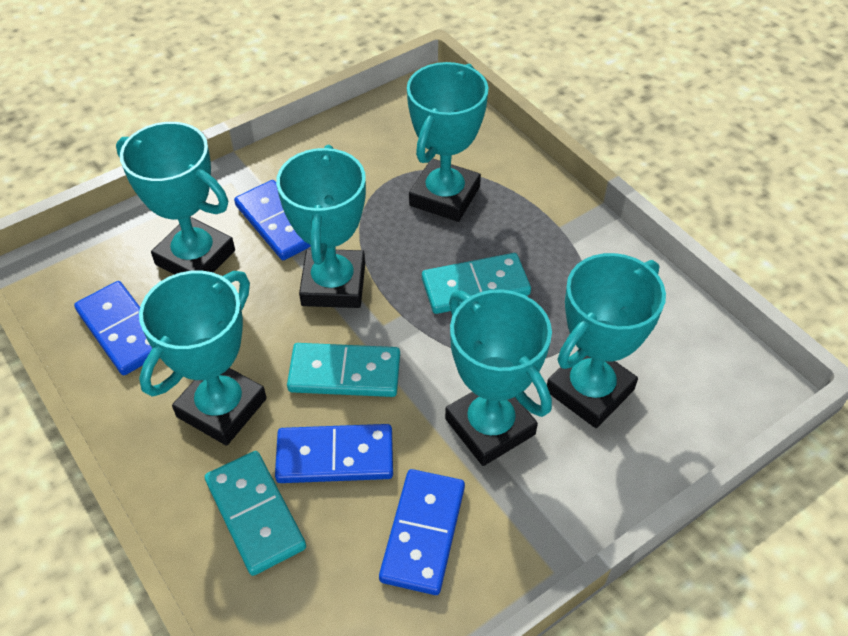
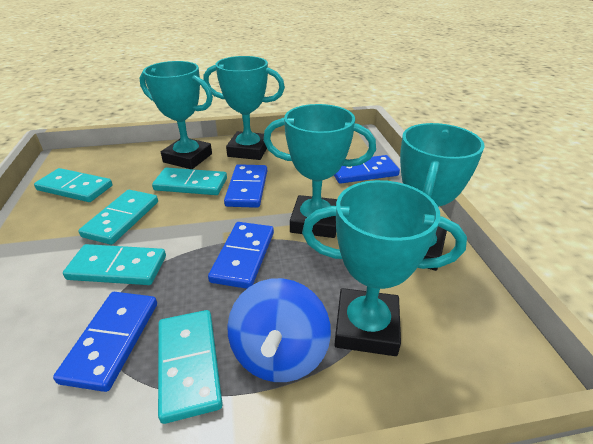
blue spinning top: none = 0 -> [227,278,331,382] = 1
turquoise domino: [205,451,306,576] [287,343,400,397] [422,253,531,314] = 3 -> [34,168,113,202] [63,244,166,285] [78,190,158,245] [152,167,227,195] [158,310,223,424] = 5
turquoise trophy: [116,122,235,275] [139,270,267,446] [276,145,366,308] [407,62,489,222] [445,290,552,466] [547,253,666,428] = 6 -> [139,61,213,169] [203,56,285,160] [263,104,376,238] [302,180,467,356] [400,123,485,271] = 5

